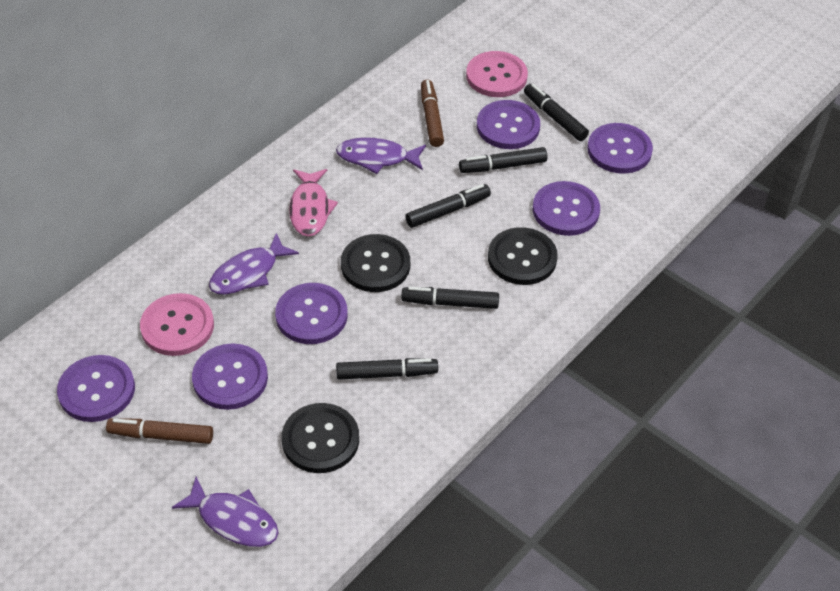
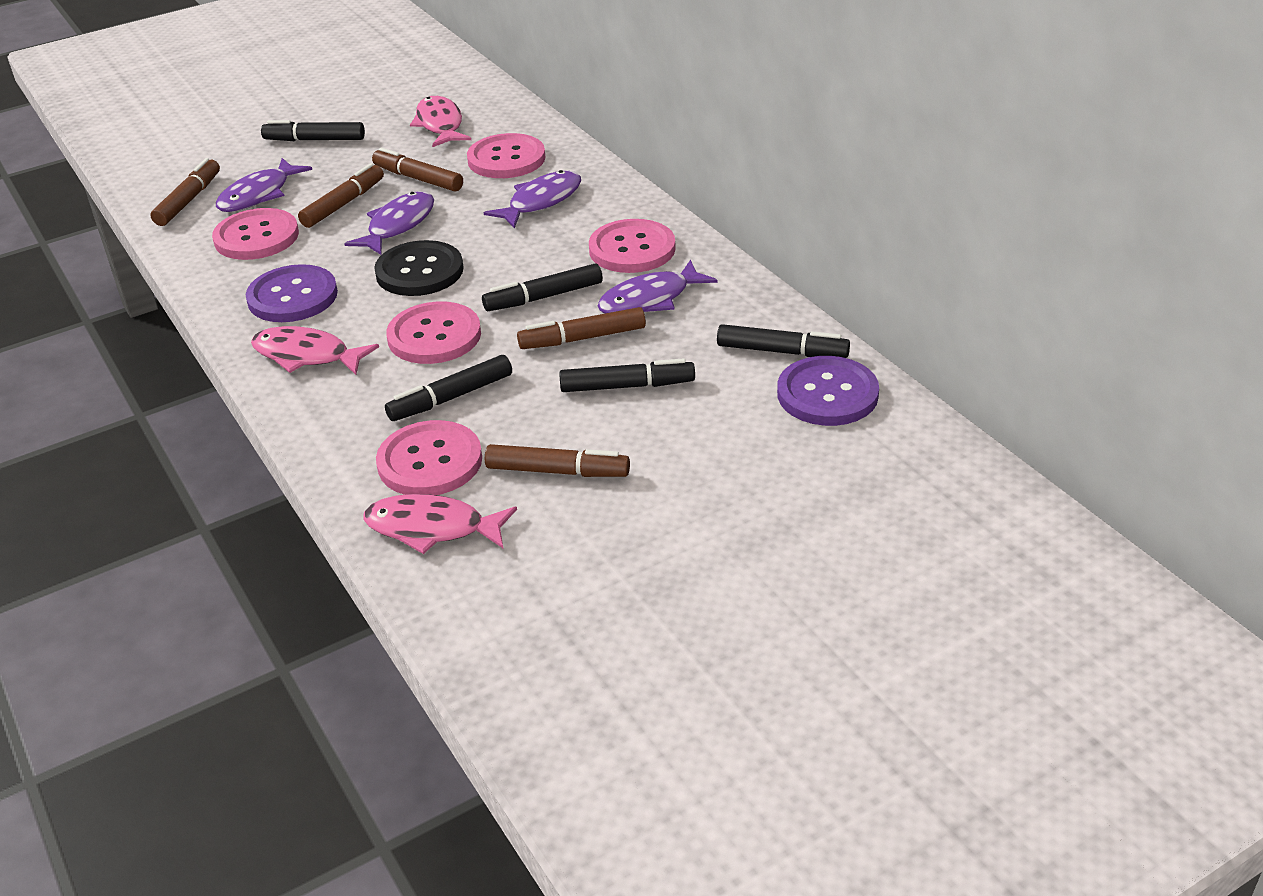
black button: [282,403,359,473] [341,234,410,292] [488,227,558,285] = 3 -> [374,240,464,296] = 1
brown marker: [106,418,213,444] [421,79,444,147] = 2 -> [150,158,220,226] [298,163,384,228] [372,147,463,192] [485,444,630,477] [517,307,646,349] = 5
pink button: [140,293,214,356] [466,51,528,97] = 2 -> [212,208,299,260] [376,420,482,495] [386,302,481,364] [467,133,545,178] [589,219,676,273] = 5
pink fish: [289,169,338,237] = 1 -> [251,326,379,375] [363,494,517,554] [410,96,471,147] = 3
purple button: [57,355,135,422] [192,343,268,410] [275,283,348,344] [477,100,540,149] [533,181,600,236] [587,123,653,174] = 6 -> [246,264,338,322] [777,356,879,426] = 2
purple fish: [172,477,279,547] [209,233,299,295] [336,137,426,174] = 3 -> [216,158,312,212] [344,191,434,255] [484,170,581,228] [598,260,718,313] = 4

